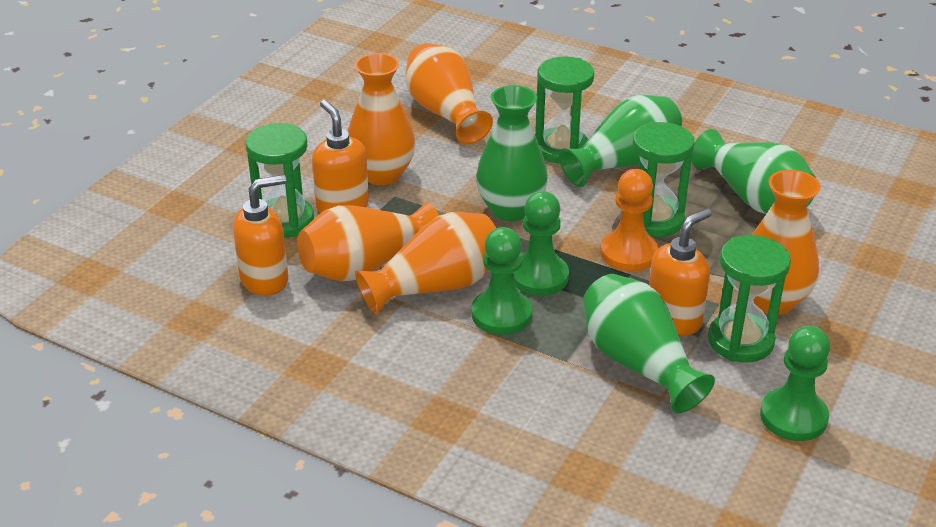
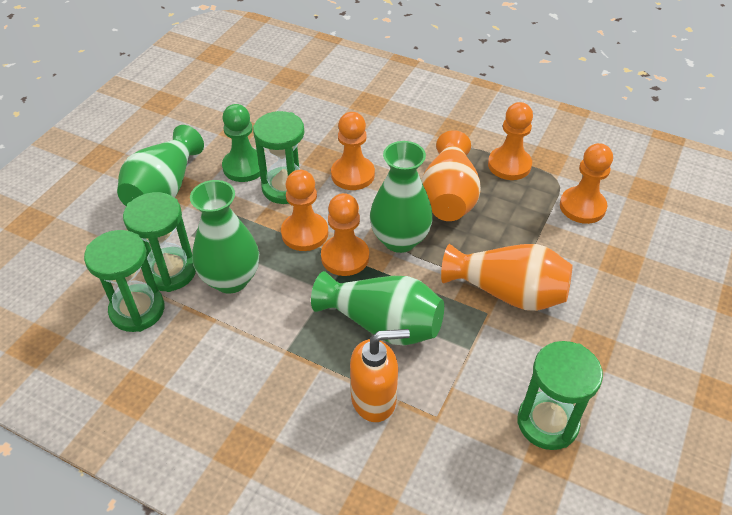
green pawn: [472,227,532,335] [514,191,569,296] [760,326,830,441] = 3 -> [222,104,260,182] = 1
orange pawn: [600,169,658,272] = 1 -> [281,170,328,251] [321,193,369,276] [331,112,375,190] [488,102,533,180] [560,143,613,224] = 5
orange soap dispenser: [233,175,288,296] [312,100,369,213] [649,208,712,336] = 3 -> [350,329,410,422] = 1
orange vase: [297,203,439,281] [348,53,415,185] [355,212,496,315] [406,43,493,144] [752,170,821,315] = 5 -> [421,130,481,221] [441,244,573,311] = 2

